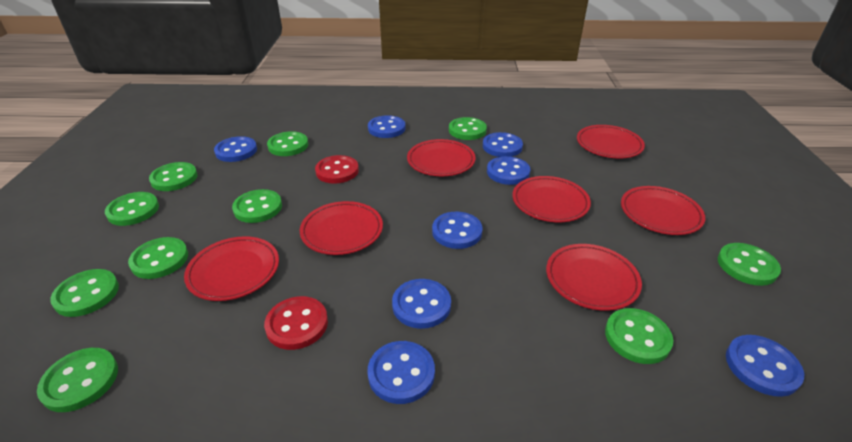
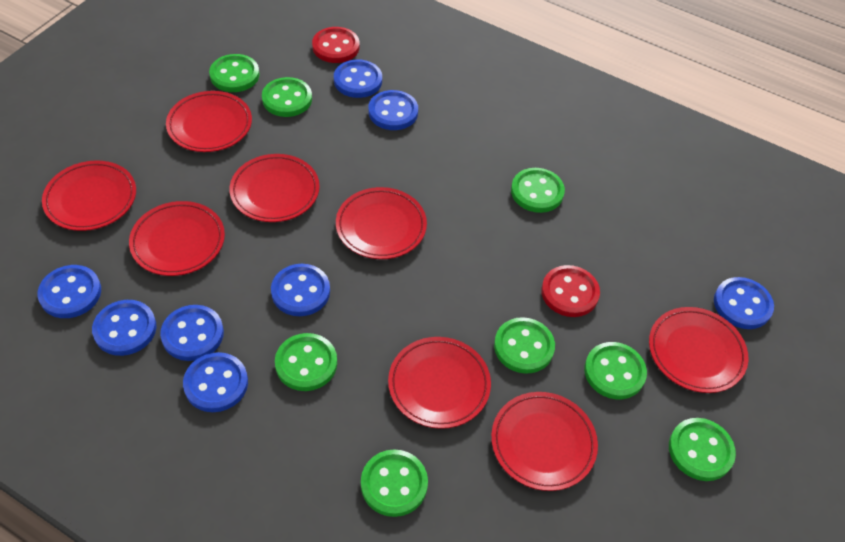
green button: [37,348,118,412] [50,269,119,317] [105,192,159,226] [128,237,188,279] [149,162,197,191] [232,189,282,223] [267,131,308,156] [449,117,487,140] [605,308,673,364] [718,243,781,286] = 10 -> [209,54,260,92] [262,77,312,117] [275,333,337,391] [361,449,428,517] [494,317,555,374] [511,168,565,213] [584,342,647,399] [669,418,736,481] = 8
red plate: [184,236,279,301] [300,201,383,255] [407,139,476,176] [513,176,591,222] [546,244,642,311] [577,125,645,158] [621,186,705,235] = 7 -> [42,160,136,231] [129,201,225,276] [166,91,252,152] [229,154,320,222] [336,187,427,259] [388,337,491,429] [491,392,598,491] [649,307,748,393] = 8

